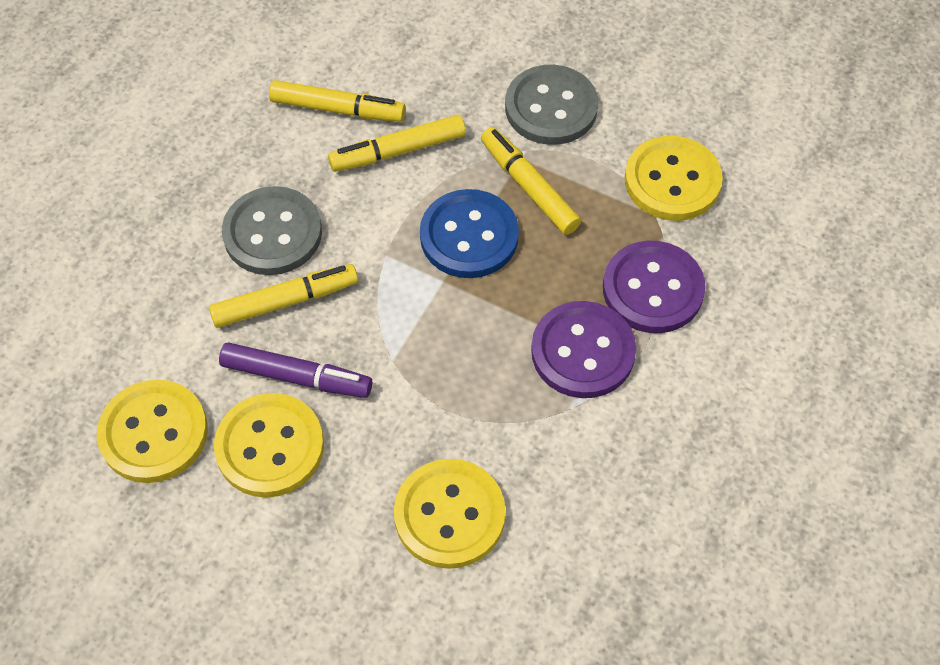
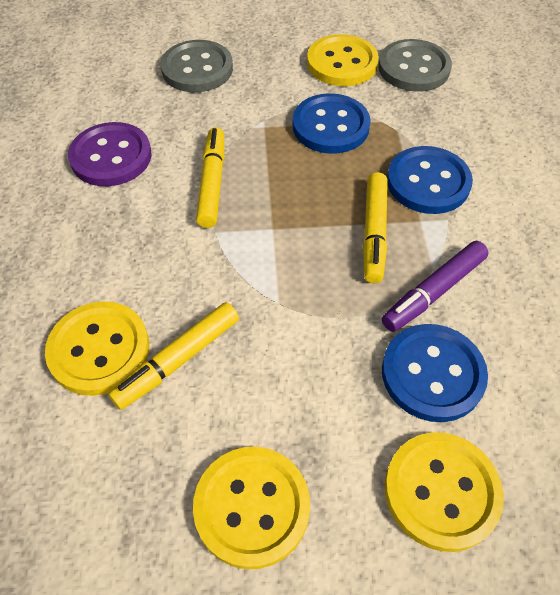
blue button: [420,189,519,278] = 1 -> [293,93,371,154] [382,324,488,422] [387,146,473,214] = 3
purple button: [531,301,636,398] [603,241,706,333] = 2 -> [68,122,152,186] = 1
yellow marker: [209,264,358,328] [269,80,406,122] [328,115,466,172] [481,127,581,235] = 4 -> [108,302,239,410] [196,127,224,228] [363,172,388,283] = 3

